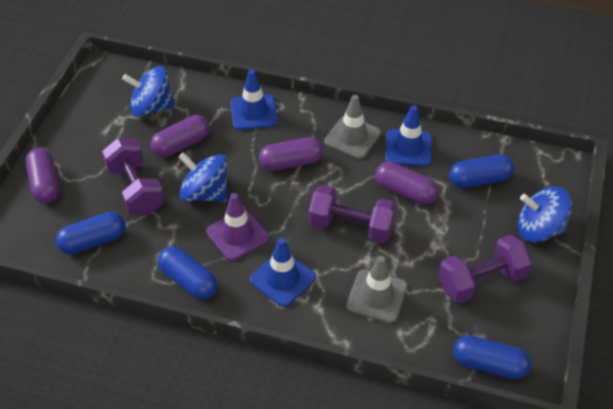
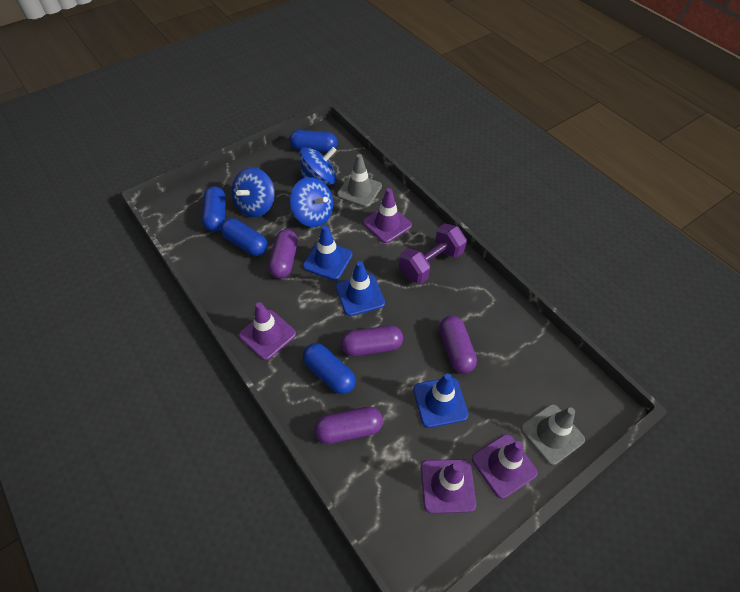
purple dumbbell: [102,138,164,215] [309,185,396,244] [438,235,532,304] = 3 -> [399,223,467,284] = 1
purple traffic cone: [206,193,269,261] = 1 -> [239,302,296,360] [363,188,412,243] [421,459,476,514] [472,434,538,499] = 4

